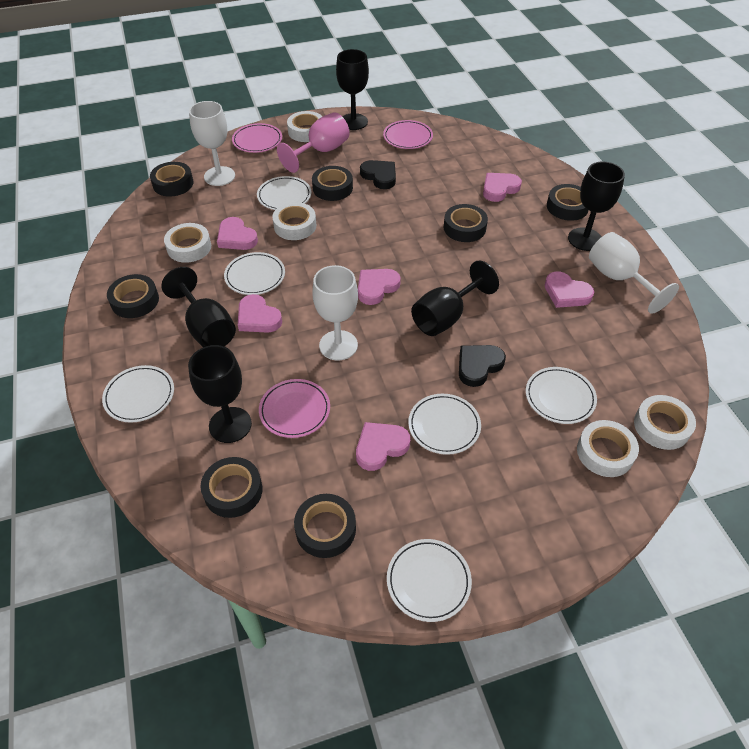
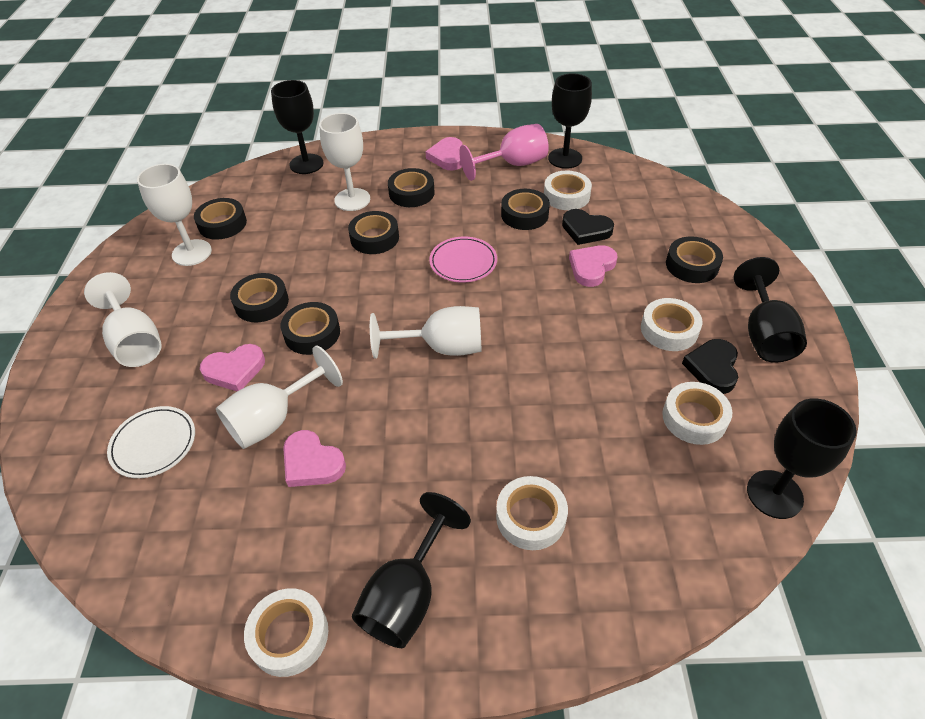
pink heart: [217,217,258,250] [238,294,282,333] [356,422,410,471] [358,269,401,305] [483,173,522,202] [545,272,594,308] = 6 -> [200,344,265,391] [283,430,346,487] [425,137,462,170] [569,245,618,287] = 4
pink plate: [232,123,282,153] [259,379,330,438] [383,120,433,149] = 3 -> [429,236,497,283] = 1
white goblet: [189,101,235,186] [312,265,358,360] [589,232,679,314] = 3 -> [84,272,162,367] [137,164,212,266] [216,346,343,449] [319,113,370,211] [370,306,482,359] = 5
white plate: [102,365,174,423] [224,252,285,295] [257,176,312,210] [387,539,472,622] [408,394,481,455] [526,367,597,424] = 6 -> [107,406,195,478] = 1

